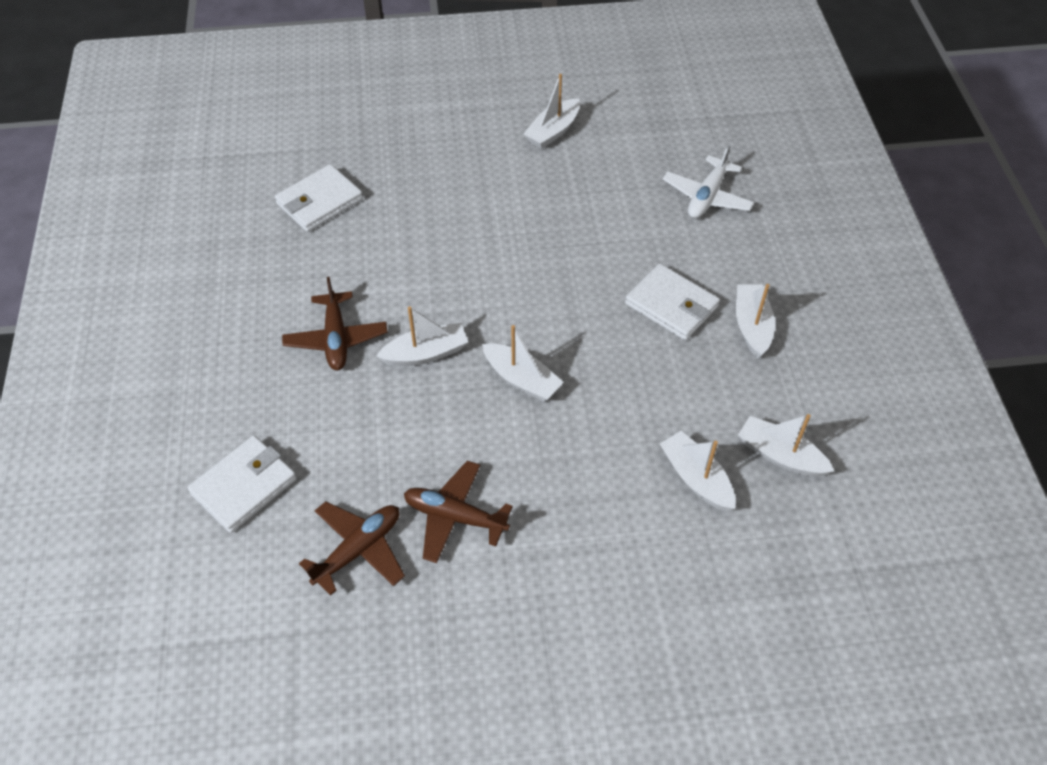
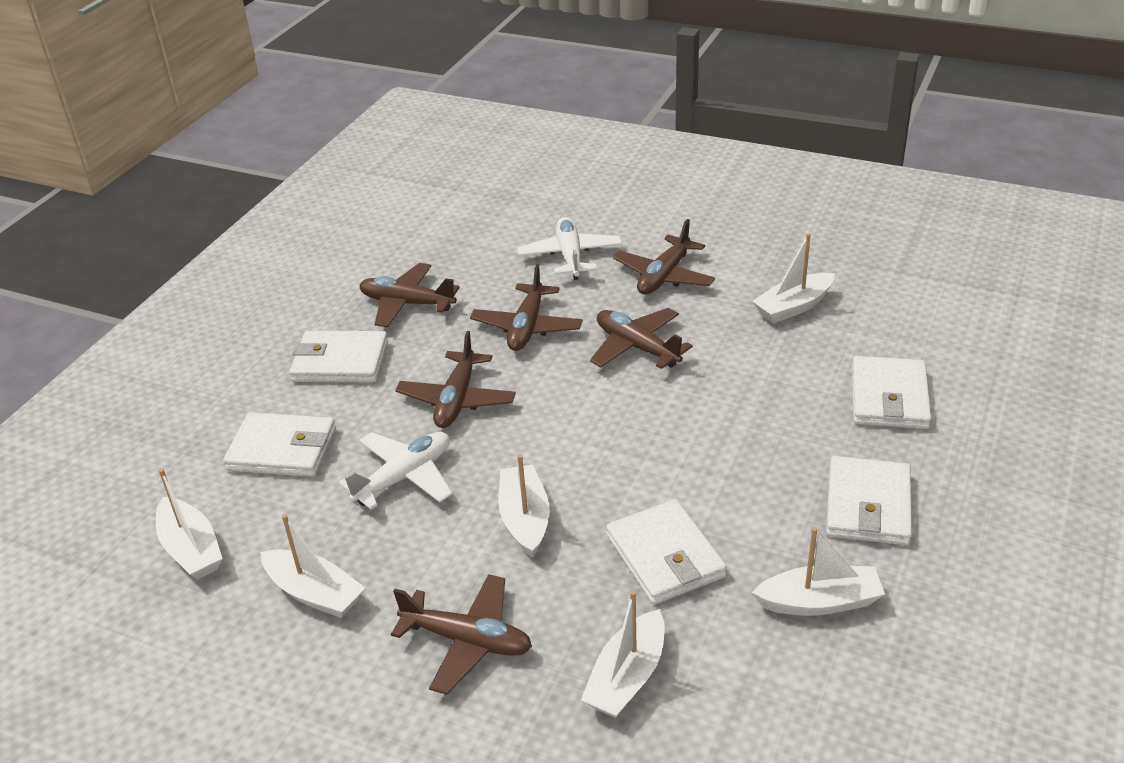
brown plane: [282,277,388,370] [299,501,405,595] [404,461,513,563] = 3 -> [359,263,460,327] [391,574,532,695] [395,331,516,428] [470,264,583,351] [590,308,693,369] [613,219,715,295] = 6
white plane: [663,144,754,218] = 1 -> [339,432,453,509] [517,217,622,280] = 2
white wallet: [188,435,297,533] [275,164,363,232] [625,264,720,341] = 3 -> [223,412,336,477] [290,331,388,383] [606,499,727,605] [826,456,912,545] [852,356,931,429] = 5

